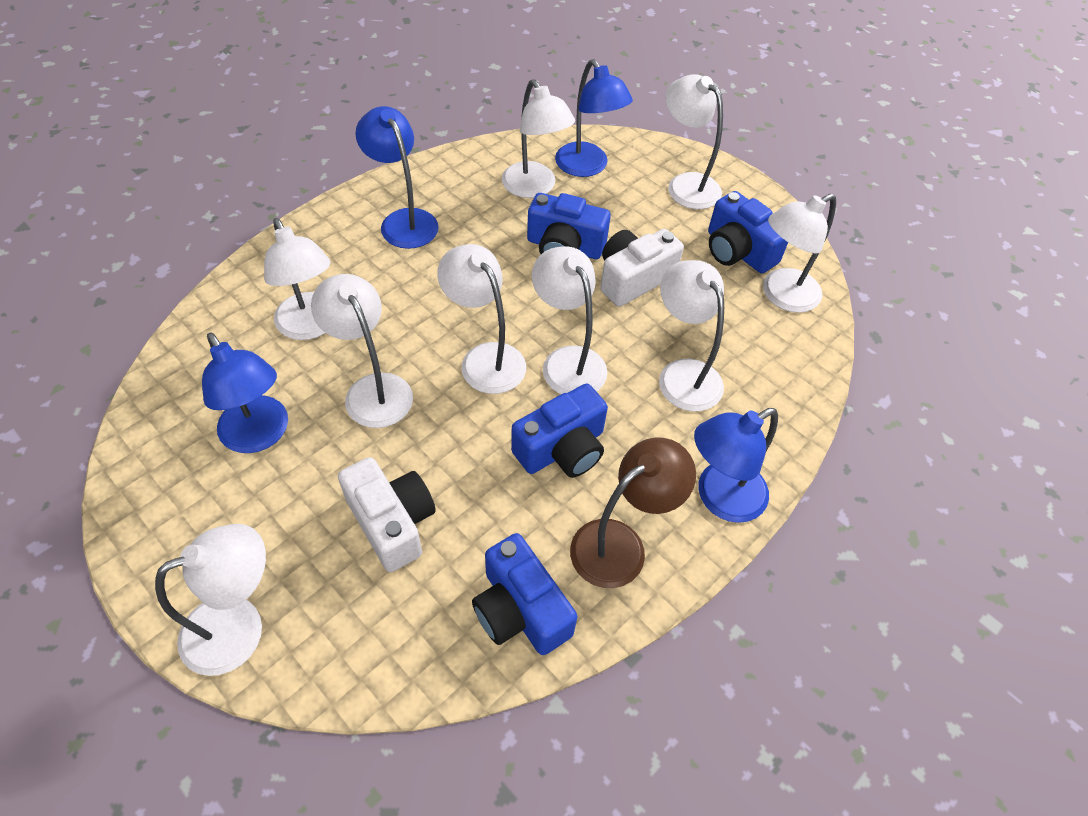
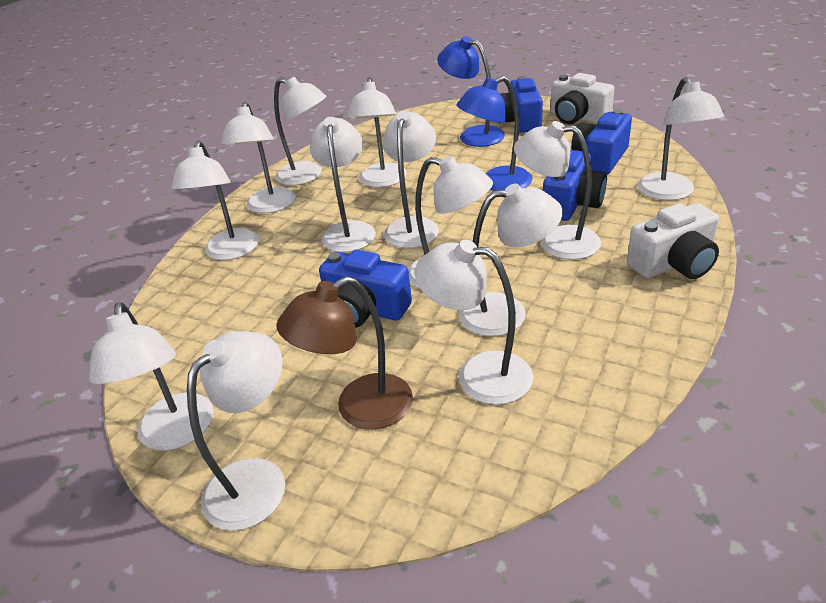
blue lamp: [202,333,288,453] [355,106,439,249] [555,59,633,177] [694,408,778,523] = 4 -> [437,36,505,147] [456,76,532,191] = 2
white lamp: [155,524,266,676] [264,218,331,340] [311,274,413,428] [437,244,526,394] [502,79,575,198] [532,247,607,394] [659,260,724,412] [665,74,723,209] [763,193,836,313] = 9 -> [89,303,213,451] [171,141,259,260] [187,331,285,531] [221,102,296,213] [274,77,327,186] [310,117,376,252] [347,77,407,187] [383,111,439,248] [408,156,493,289] [415,240,533,405] [459,184,563,336] [514,121,601,260] [638,77,724,200] = 13

